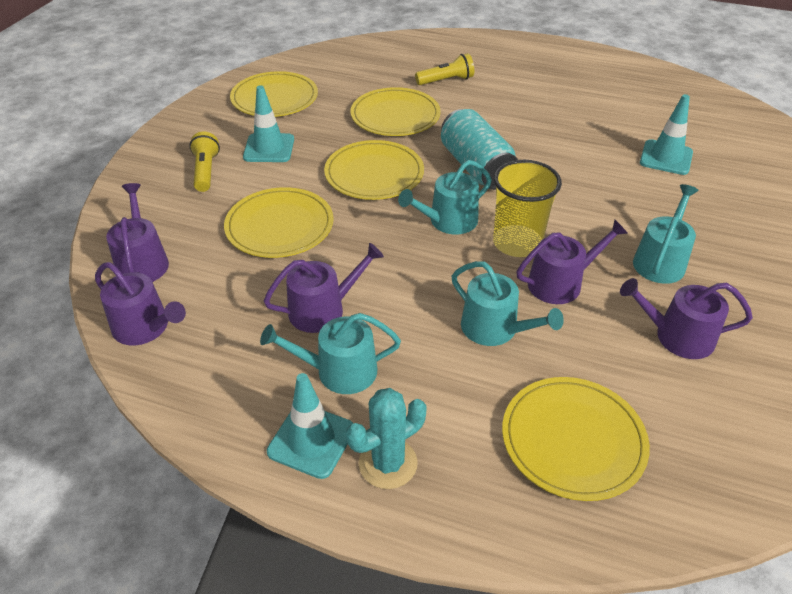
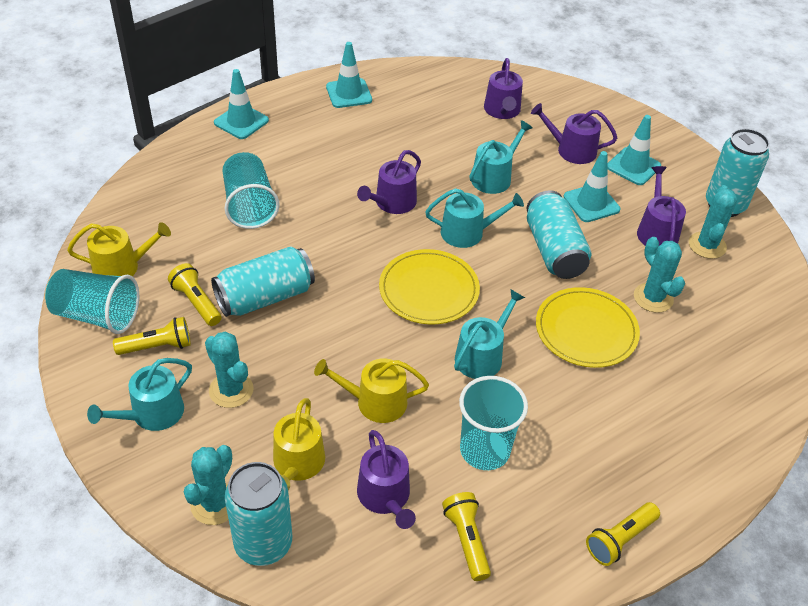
turquoise cactus: [346,388,426,489] = 1 -> [184,445,232,525] [205,331,254,408] [634,237,685,313] [689,185,737,259] = 4
turquoise can: [441,109,518,190] = 1 -> [211,246,315,317] [225,462,292,566] [526,190,591,279] [706,128,770,217] = 4
turquoise cup: none = 0 -> [45,269,139,334] [222,152,280,229] [459,376,528,470] = 3
turquoise traffic cone: [243,85,294,162] [267,373,354,479] [640,94,693,175] = 3 -> [214,69,269,139] [326,42,372,108] [564,151,620,222] [607,115,661,185] = 4
yellow cup: [493,160,562,257] = 1 -> none = 0
yellow flashlight: [189,132,220,192] [415,53,474,85] = 2 -> [113,317,191,355] [168,263,222,326] [442,492,491,581] [586,502,660,566] = 4
yellow plate: [224,187,334,258] [230,71,318,117] [324,140,424,200] [350,87,441,136] [502,377,650,501] = 5 -> [379,249,480,325] [536,287,640,368] = 2
yellow watering can: none = 0 -> [67,222,171,276] [273,398,325,491] [314,358,429,423] = 3

